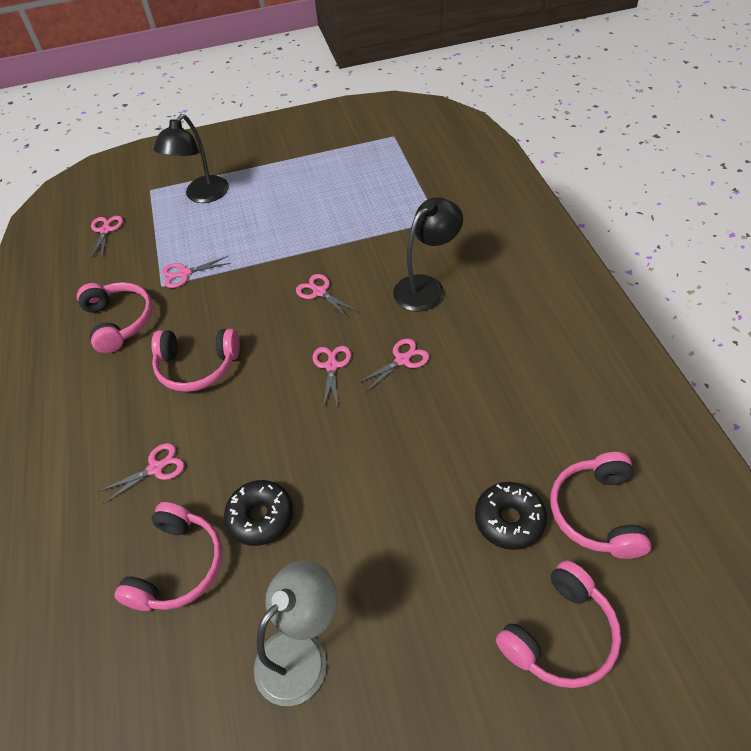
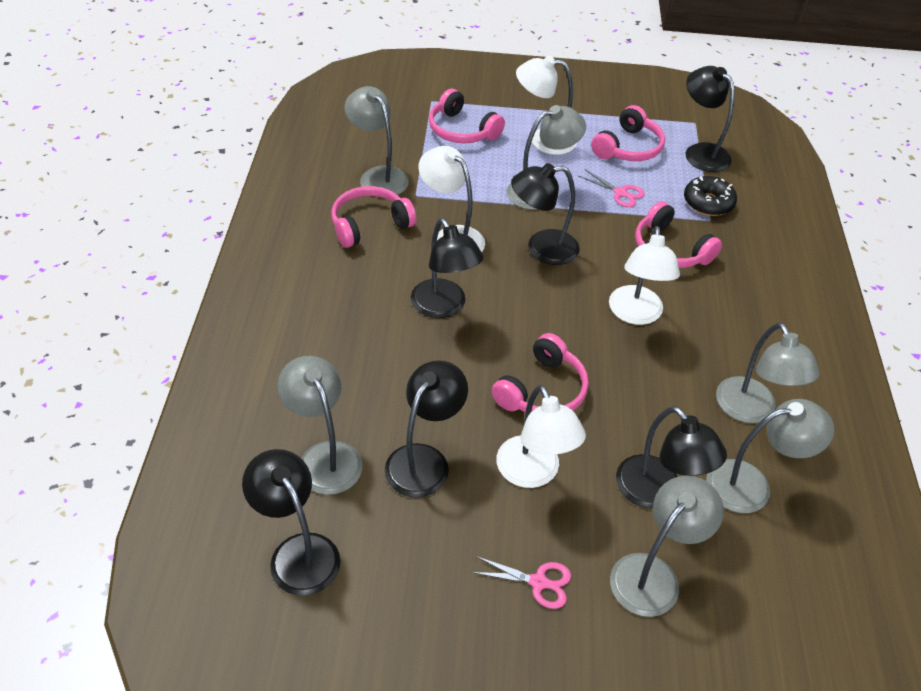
black donut: [224,480,293,546] [475,482,547,550] = 2 -> [684,176,737,216] = 1
black lamp: [153,114,229,203] [393,197,463,312] = 2 -> [242,449,341,596] [385,360,468,498] [411,218,484,318] [511,163,580,265] [616,406,727,509] [685,66,734,172] = 6
grey lamp: [254,561,338,706] = 1 -> [278,356,363,495] [344,86,409,197] [507,105,586,210] [610,475,724,617] [706,399,834,513] [716,323,820,423] = 6
pink scissors: [90,216,123,259] [97,443,184,504] [162,256,231,288] [296,274,358,319] [313,346,351,409] [357,339,429,392] = 6 -> [472,556,571,609] [579,169,645,207] = 2
white lamp: none = 0 -> [418,146,485,252] [497,385,586,488] [516,56,577,155] [609,226,680,325] = 4

